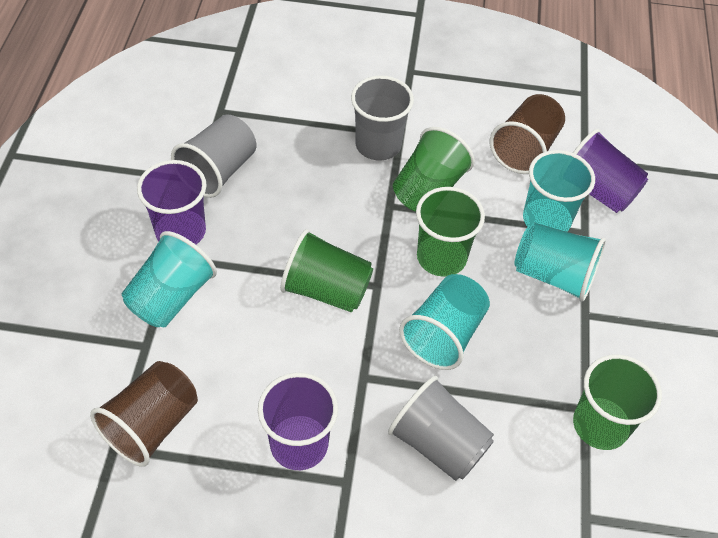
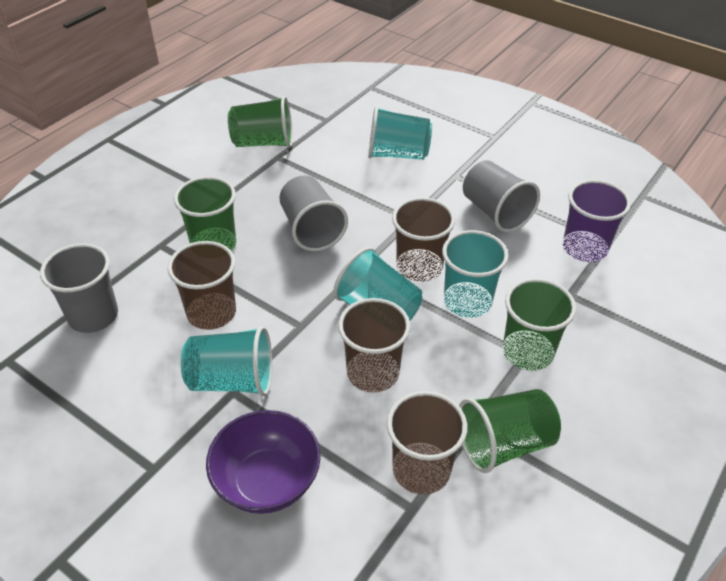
brown cup: [90,361,198,467] [490,94,565,174] = 2 -> [167,241,236,330] [338,298,410,393] [387,391,467,495] [392,197,455,282] = 4
purple bowl: none = 0 -> [206,410,321,514] = 1
purple cup: [137,160,207,245] [258,372,338,470] [573,129,648,213] = 3 -> [563,180,631,262] = 1

